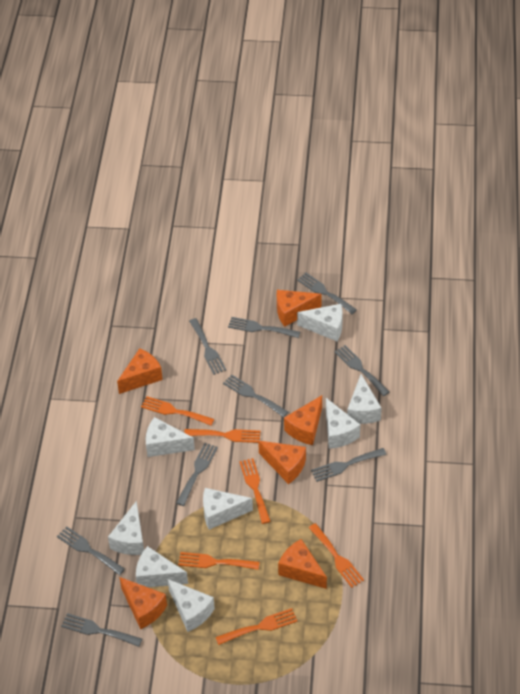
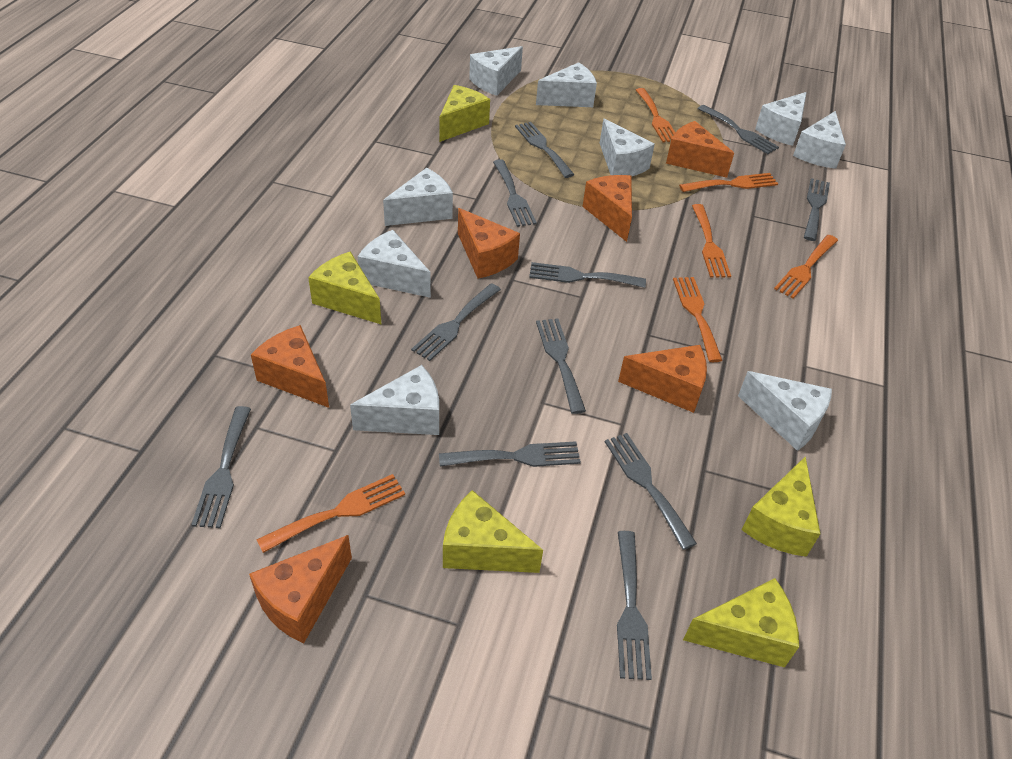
grey fork: [57,526,125,575] [61,613,142,647] [176,443,218,506] [189,318,226,375] [223,374,288,417] [228,317,300,338] [297,273,357,314] [311,448,387,482] [335,345,390,396] = 9 -> [191,406,251,528] [411,283,501,361] [439,441,581,467] [493,159,537,227] [515,122,575,178] [529,262,646,288] [536,318,586,414] [605,433,697,550] [617,531,652,680] [698,105,779,154] [804,178,830,241] = 11
white cheese: [108,501,144,555] [136,546,188,587] [146,417,195,457] [167,579,215,632] [203,488,253,530] [297,304,343,342] [326,398,360,449] [347,374,382,424] = 8 -> [350,365,439,435] [358,230,431,298] [383,168,453,226] [469,46,523,96] [536,62,597,107] [600,118,655,177] [738,371,832,451] [755,92,807,146] [793,111,846,169] = 9
yellow cheese: none = 0 -> [308,251,381,324] [439,85,490,142] [443,490,543,573] [683,578,799,668] [742,456,821,557] = 5

